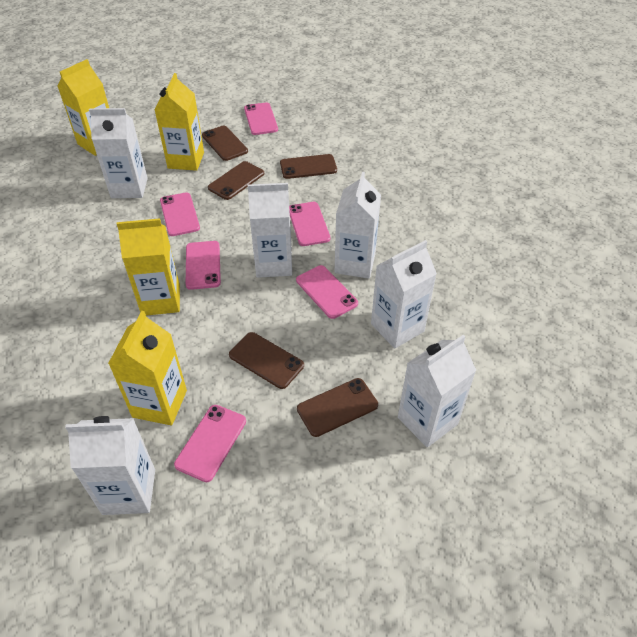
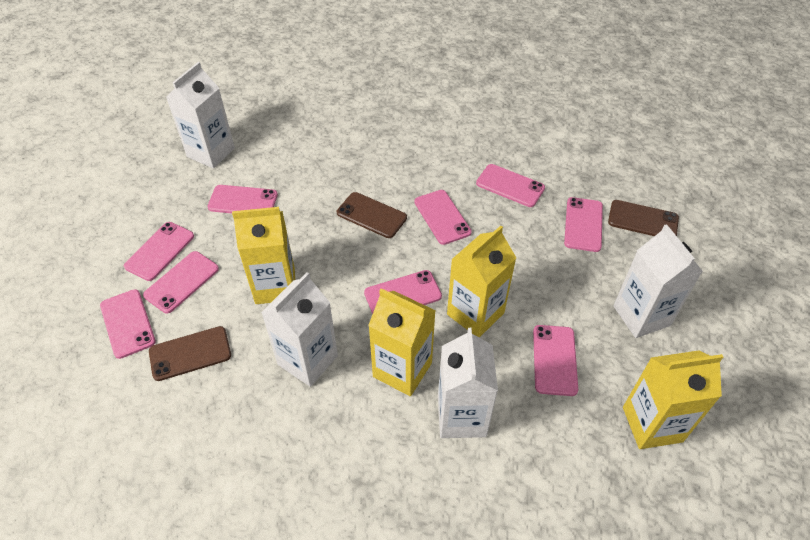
brown phone: [202,126,248,161] [208,161,264,200] [229,332,304,389] [280,154,337,179] [297,378,378,437] = 5 -> [149,326,231,381] [337,192,407,238] [608,200,679,236] = 3
pink phone: [160,192,200,236] [174,405,246,482] [186,241,221,290] [244,102,278,135] [289,202,331,246] [296,265,358,319] = 6 -> [100,289,156,359] [124,222,194,281] [143,251,219,313] [207,185,278,213] [364,270,442,314] [414,190,472,245] [476,164,545,207] [533,325,578,396] [564,197,603,252] = 9
white carton: [65,416,155,515] [89,108,148,198] [248,183,292,278] [335,172,381,279] [371,240,437,348] [398,335,477,447] = 6 -> [166,62,235,169] [261,272,338,387] [438,328,498,438] [613,224,703,338] = 4

